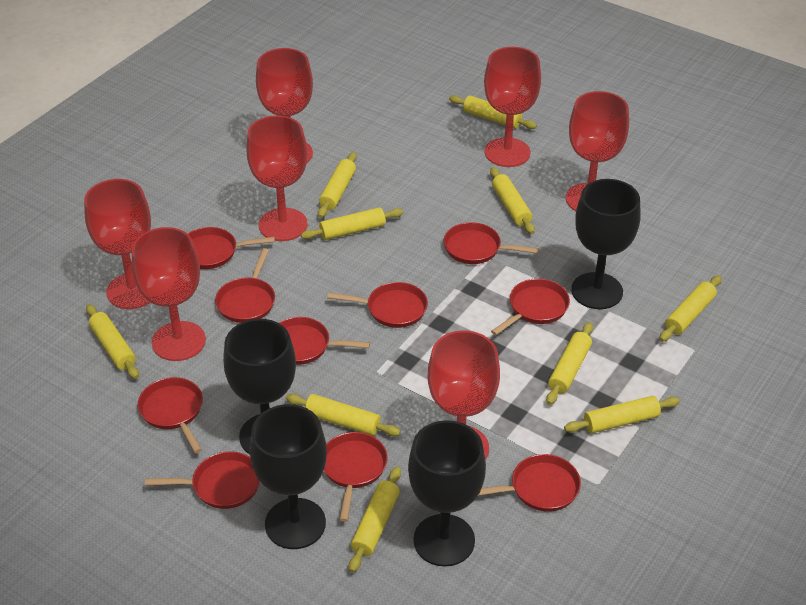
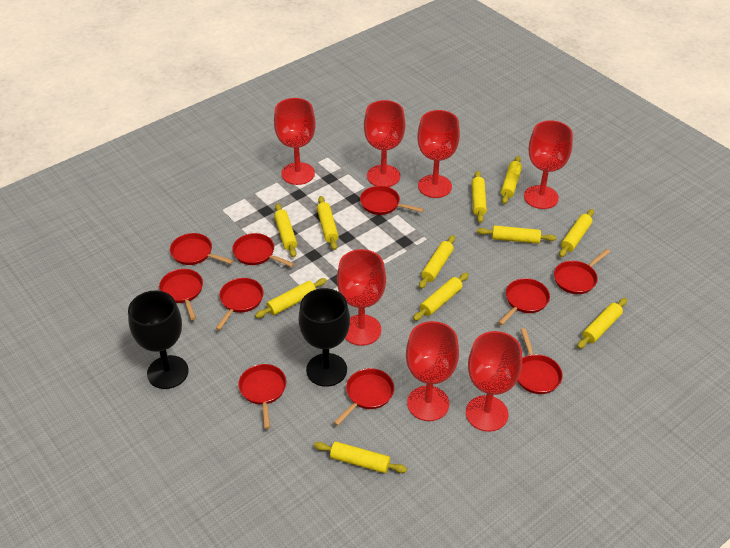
black goblet: [223,319,296,454] [250,404,327,549] [408,420,486,567] [571,179,640,309] = 4 -> [128,290,189,389] [299,288,350,387] = 2
yellow rolling pin: [86,304,139,379] [286,394,401,436] [301,207,403,240] [318,152,357,218] [349,466,401,573] [449,95,537,129] [490,167,535,234] [546,322,593,405] [564,396,680,433] [660,275,721,342] = 10 -> [255,278,327,318] [274,203,297,258] [314,442,407,473] [317,196,339,250] [413,273,469,321] [419,235,455,289] [472,171,487,223] [477,225,556,244] [501,156,522,204] [559,209,594,257] [577,298,627,349] = 11

